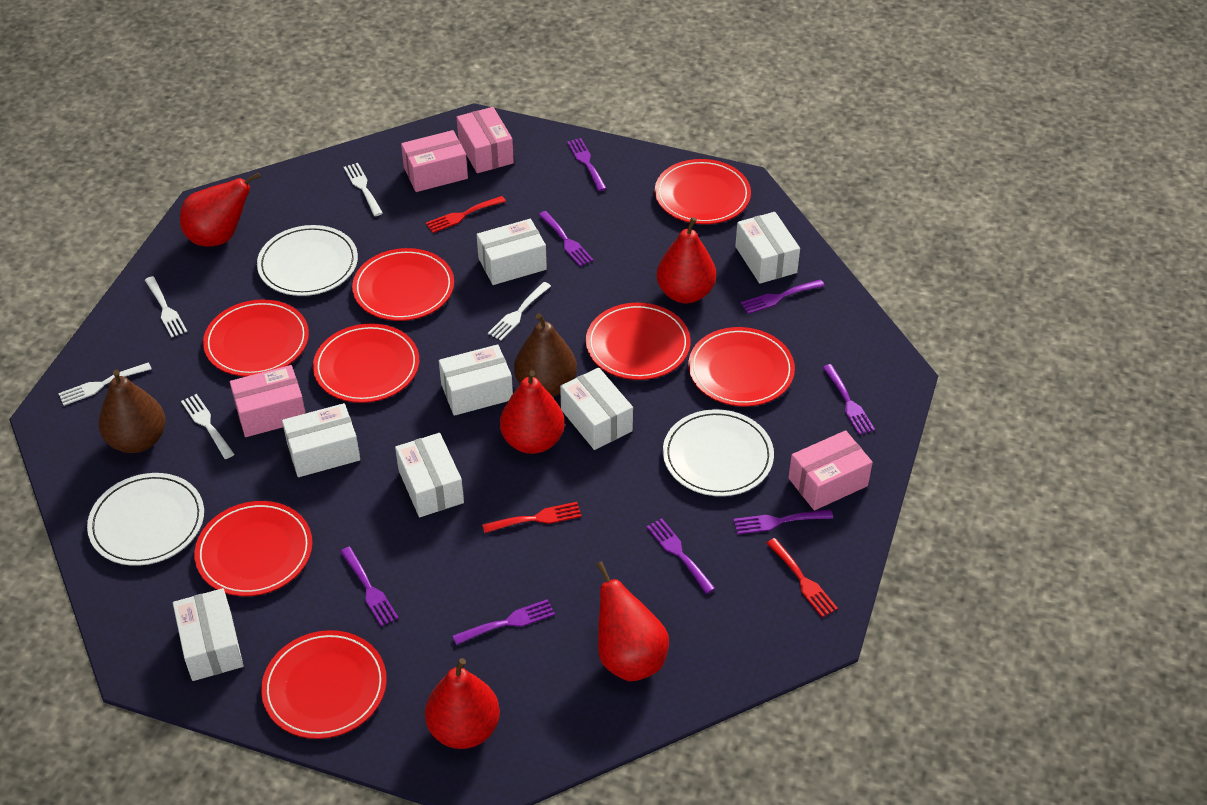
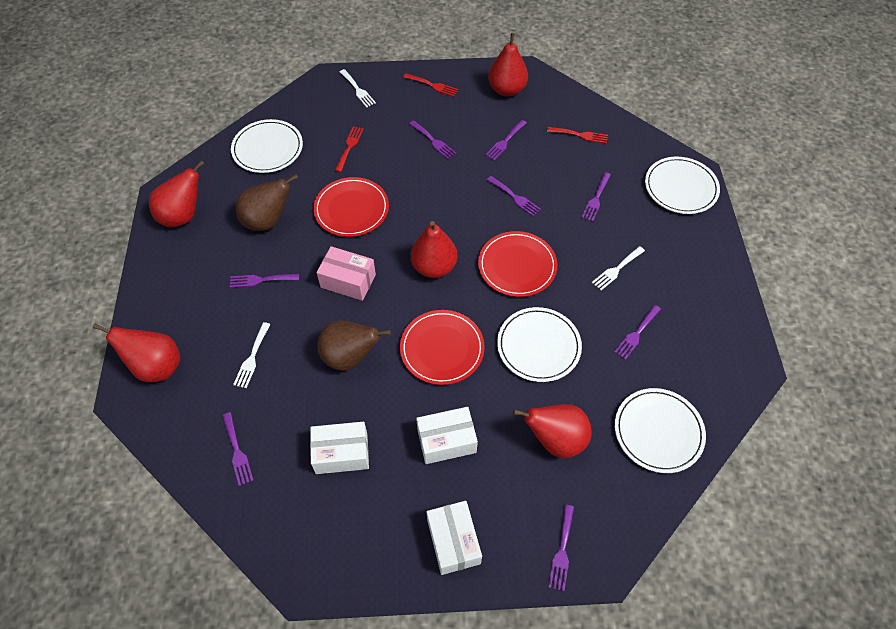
pink box: [230,365,306,437] [401,130,468,192] [457,107,514,173] [788,430,873,510] = 4 -> [316,246,376,301] = 1
red plate: [195,501,312,596] [203,299,309,376] [261,630,387,739] [313,324,419,403] [352,248,454,321] [586,303,691,380] [655,159,751,224] [688,327,795,406] = 8 -> [313,177,389,237] [400,310,485,385] [478,231,557,297] = 3
white box: [173,588,244,681] [282,403,360,477] [395,433,464,517] [439,344,513,416] [477,219,547,285] [560,368,633,450] [735,212,800,284] = 7 -> [310,422,369,474] [416,407,478,464] [427,501,482,575] = 3
white fork: [58,362,151,406] [145,276,187,338] [181,394,234,459] [344,163,383,216] [488,282,551,341] = 5 -> [233,322,270,388] [340,69,376,108] [592,246,645,290] = 3
white plate: [87,473,204,566] [257,225,358,296] [663,409,774,496] = 3 -> [231,119,303,173] [497,307,582,382] [615,388,706,473] [645,157,720,214] = 4

